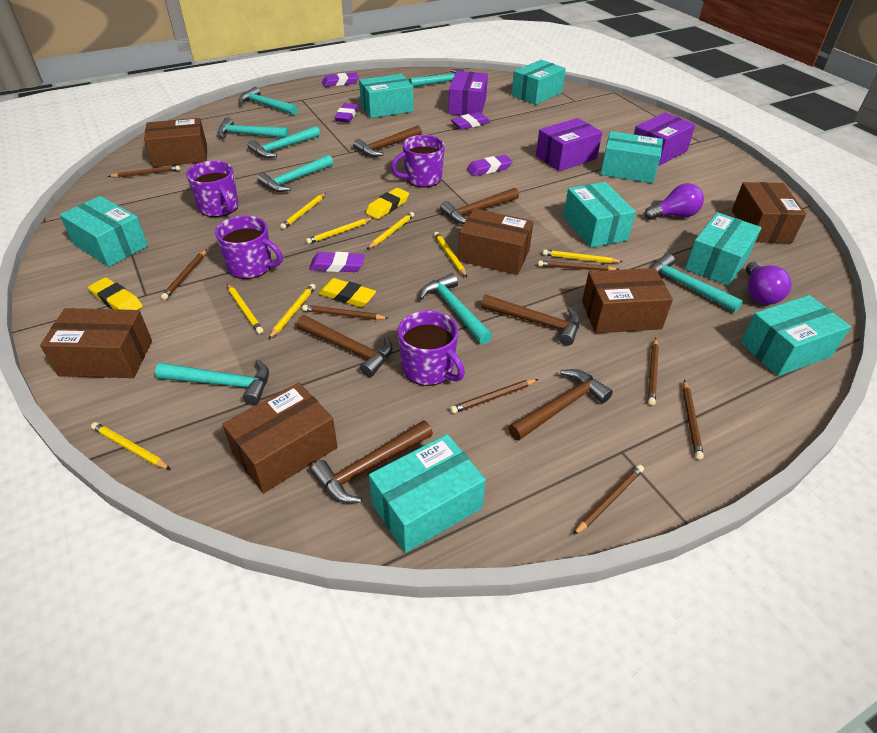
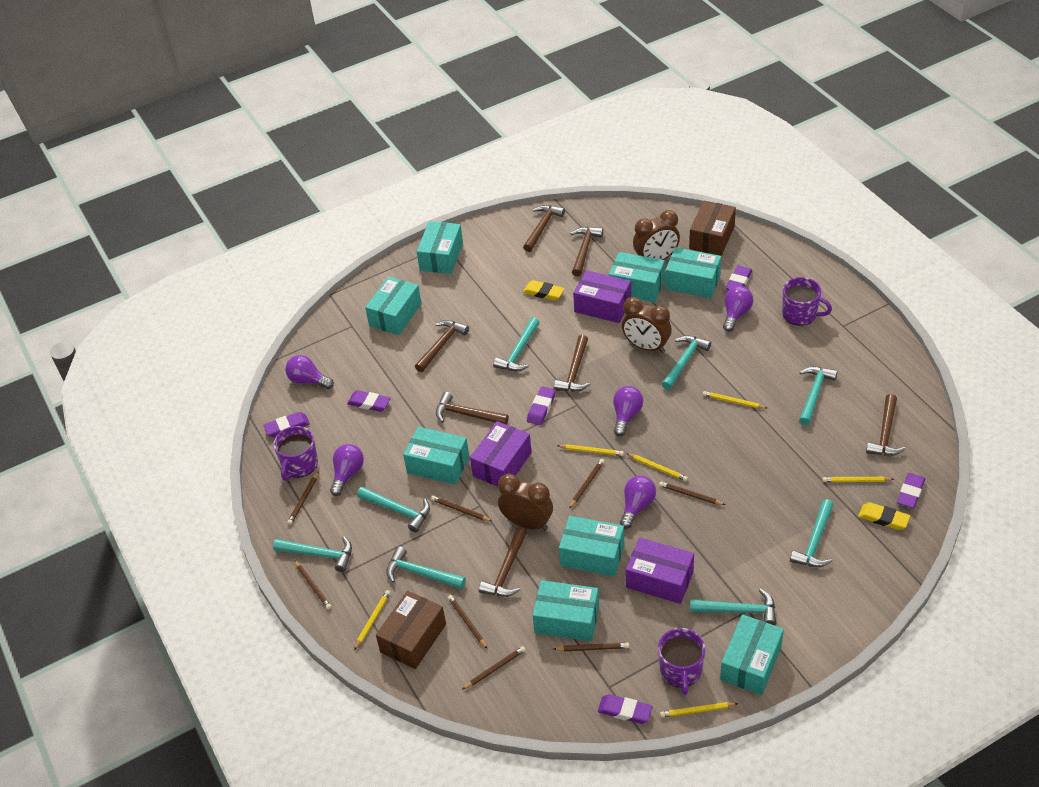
brown box: [40,308,152,378] [144,118,207,167] [222,383,337,493] [458,208,534,275] [582,268,673,333] [732,182,806,243] = 6 -> [376,591,446,669] [689,201,736,256] = 2
brown clock: none = 0 -> [498,474,553,530] [622,297,672,353] [633,210,680,260] = 3
brown hammer: [297,315,393,377] [310,420,433,503] [353,125,422,157] [440,188,519,224] [481,295,580,346] [508,369,613,441] = 6 -> [415,320,469,372] [436,392,509,425] [479,527,527,597] [523,205,565,252] [554,335,591,392] [570,227,603,276] [866,394,906,456] = 7
purple eraser: [309,252,365,272] [322,72,359,87] [334,103,359,123] [451,112,490,130] [467,155,513,176] = 5 -> [263,412,310,437] [347,390,391,412] [527,386,556,425] [598,694,652,724] [726,266,752,290] [897,473,925,508] = 6
purple light bulb: [644,183,704,220] [746,262,791,305] = 2 -> [285,355,334,389] [330,444,364,496] [613,386,643,436] [620,475,656,529] [723,286,753,332] = 5
purple mug: [186,161,239,217] [215,216,283,279] [391,135,445,187] [398,311,465,386] = 4 -> [273,426,318,481] [658,628,705,695] [782,277,832,326] = 3
yellow eraser: [88,277,143,310] [318,278,376,307] [366,188,409,219] = 3 -> [523,280,564,301] [858,502,910,530] = 2
yellow pencil: [91,422,171,470] [227,284,263,334] [269,284,316,339] [280,193,326,229] [306,218,373,244] [367,212,414,249] [434,232,467,277] [543,249,623,263] = 8 -> [354,590,391,650] [557,444,624,456] [626,453,688,481] [660,702,739,717] [703,391,767,409] [822,477,894,482] = 6

